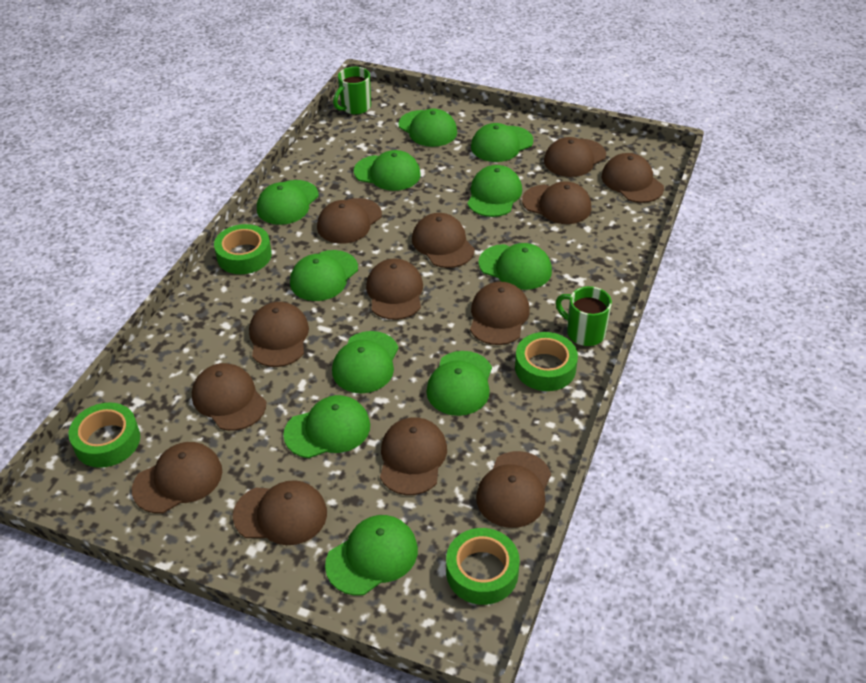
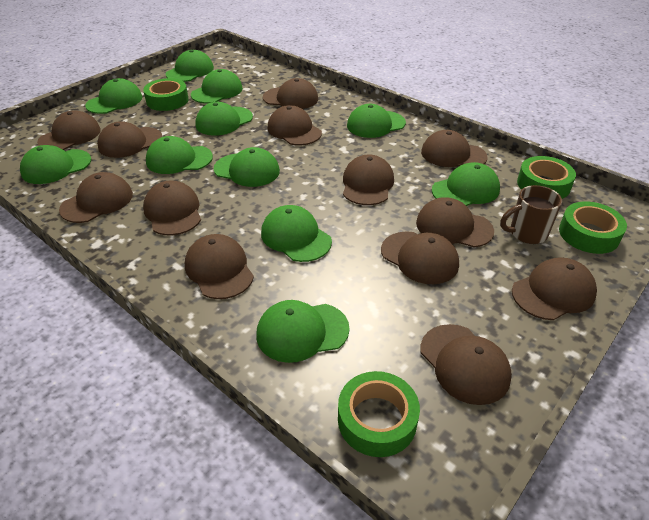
brown mug: none = 0 -> [500,185,562,244] = 1
green mug: [333,67,371,115] [556,286,612,346] = 2 -> none = 0

